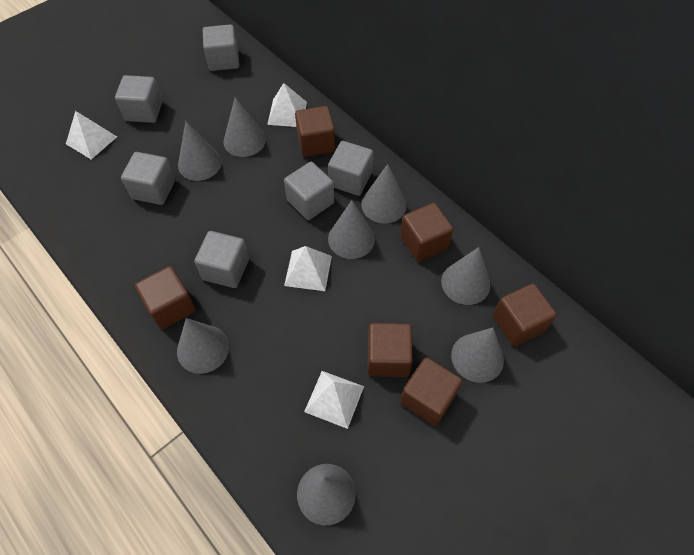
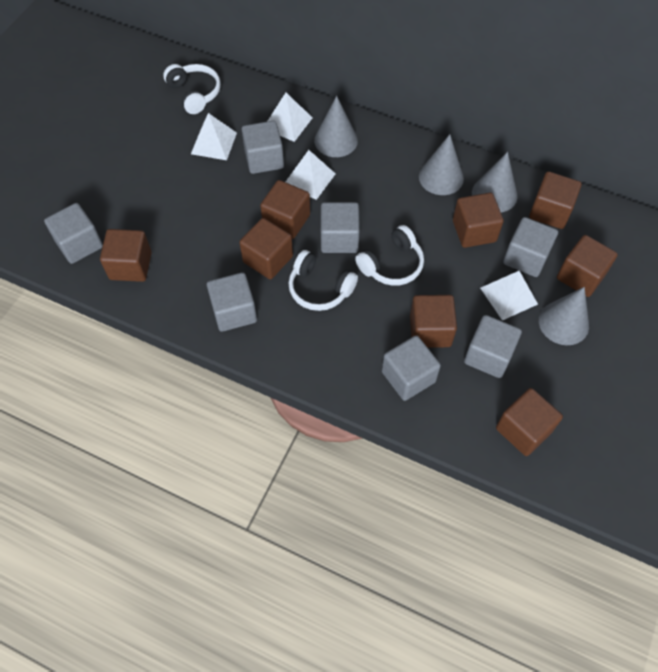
brown cube: [135,266,196,329] [295,106,335,157] [368,323,413,377] [400,203,453,262] [400,357,462,426] [493,284,557,346] = 6 -> [100,229,152,282] [239,218,293,279] [260,180,310,239] [410,295,457,348] [453,193,504,248] [496,388,563,456] [529,171,582,229] [557,235,618,297] = 8
grey cone: [177,318,229,374] [178,121,222,181] [223,97,266,157] [297,464,356,525] [328,200,375,259] [361,164,407,223] [441,247,490,305] [451,328,504,383] = 8 -> [314,96,358,157] [419,134,464,195] [472,152,517,213] [539,287,589,345] = 4
grey cube: [115,75,163,123] [121,152,175,205] [194,231,249,288] [203,24,239,71] [284,162,334,220] [328,141,373,196] = 6 -> [44,203,103,264] [207,272,257,332] [242,121,284,174] [321,202,360,253] [382,335,441,401] [464,315,522,378] [503,217,558,277] = 7
white headphones: none = 0 -> [163,64,221,114] [288,250,358,311] [355,225,424,286] = 3

